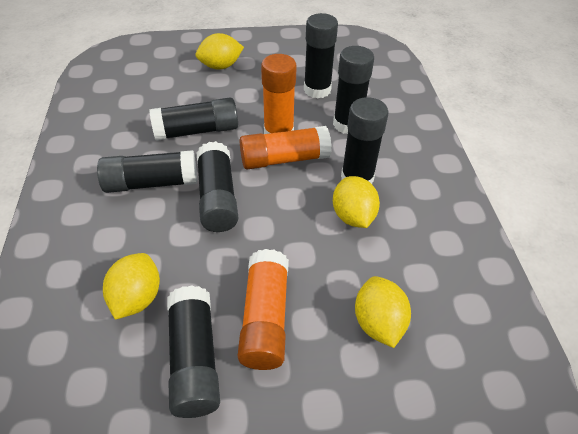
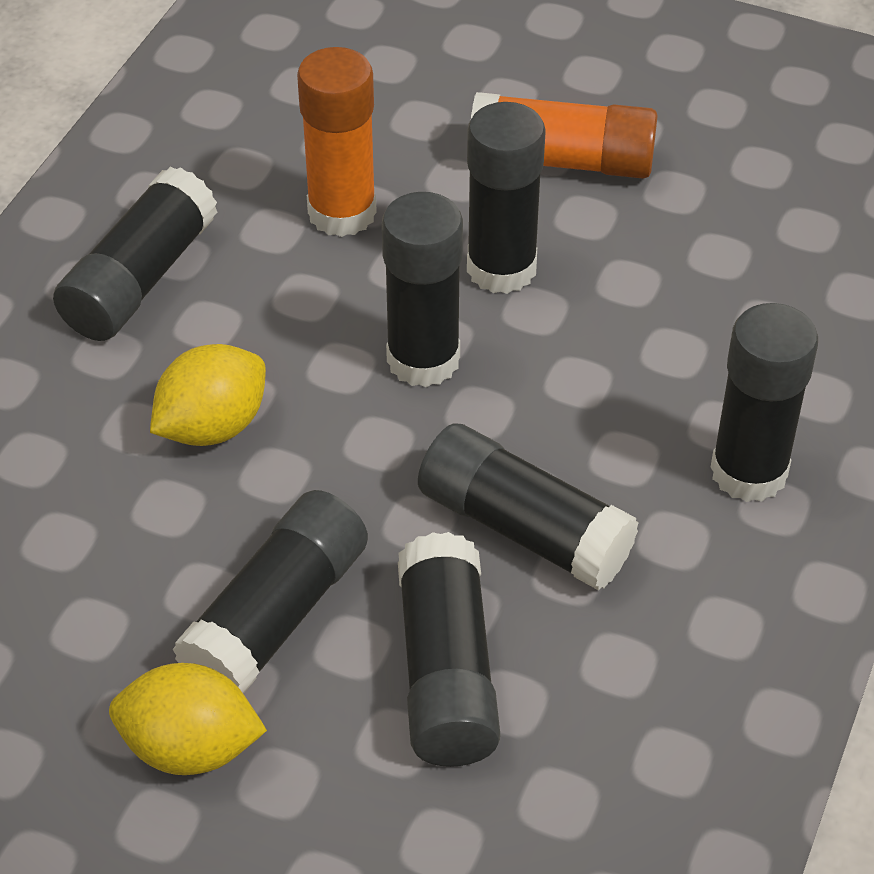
orange glue stick: [238,249,289,370] [240,126,332,169] [261,54,297,134] = 3 -> [297,47,377,237] [471,92,658,179] = 2
yellow lemon: [103,253,160,320] [196,33,244,70] [333,176,380,228] [355,276,411,348] = 4 -> [109,663,267,775] [150,344,266,446] = 2

